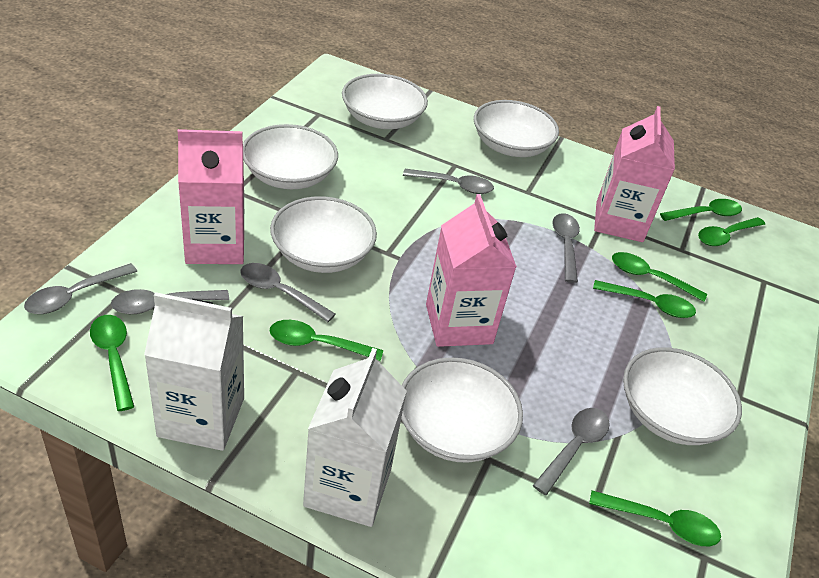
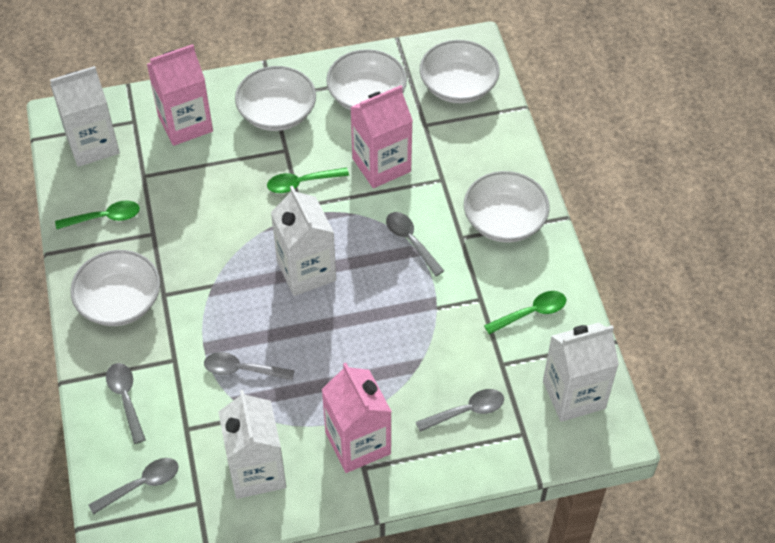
green spoon: [90,315,134,411] [270,320,383,361] [589,490,721,546] [593,280,696,318] [612,252,707,302] [660,199,742,221] [698,217,765,246] = 7 -> [55,200,140,229] [267,168,349,193] [484,291,566,334] = 3
grey spoon: [24,263,137,314] [111,289,229,314] [240,263,336,322] [403,169,494,194] [533,408,610,495] [552,213,580,283] = 6 -> [89,458,179,515] [106,363,146,444] [204,352,295,380] [386,212,444,276] [416,389,504,432] = 5
white bowl: [243,124,338,189] [270,196,377,273] [342,74,428,129] [401,357,523,463] [474,100,559,157] [623,347,742,445] = 6 -> [70,250,160,326] [235,66,316,131] [326,49,407,111] [420,40,500,103] [464,171,550,242] = 5
white carton: [144,292,244,451] [303,348,407,527] = 2 -> [50,66,120,167] [218,390,286,499] [271,186,336,296] [543,322,619,422] = 4

